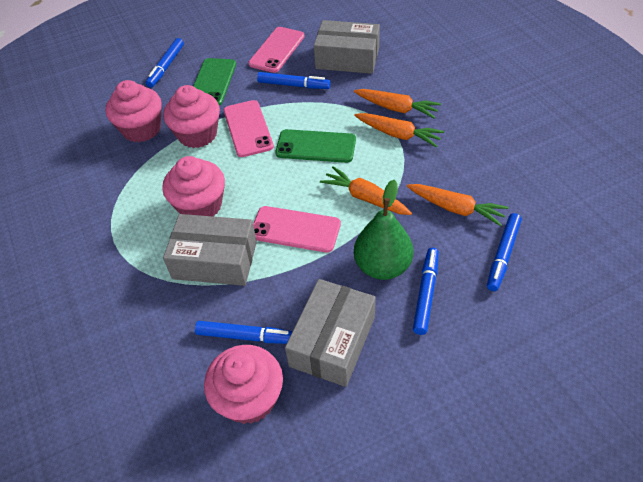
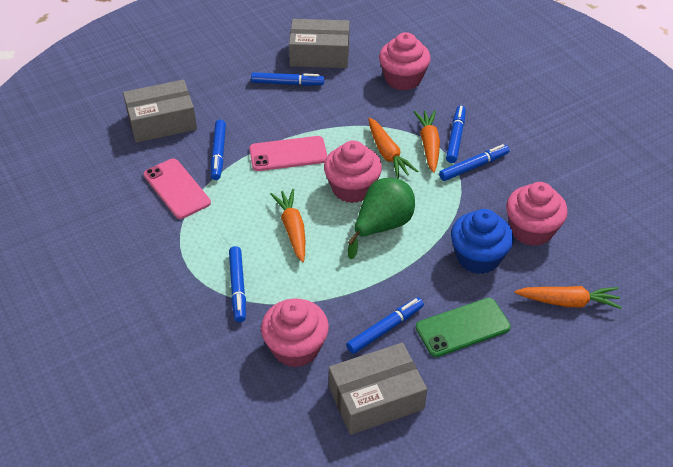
blue cupcake: none = 0 -> [451,209,513,274] = 1
blue marker: [146,38,184,88] [195,321,293,344] [257,72,331,89] [413,248,439,335] [487,213,522,291] = 5 -> [211,120,226,180] [229,246,246,322] [251,72,324,86] [346,297,424,354] [439,144,509,181] [446,105,466,163] = 6
green phone: [193,58,236,106] [275,129,356,163] = 2 -> [416,298,511,357] = 1
pink phone: [224,100,274,157] [248,27,305,73] [253,206,341,253] = 3 -> [144,159,211,219] [249,136,327,171] = 2

